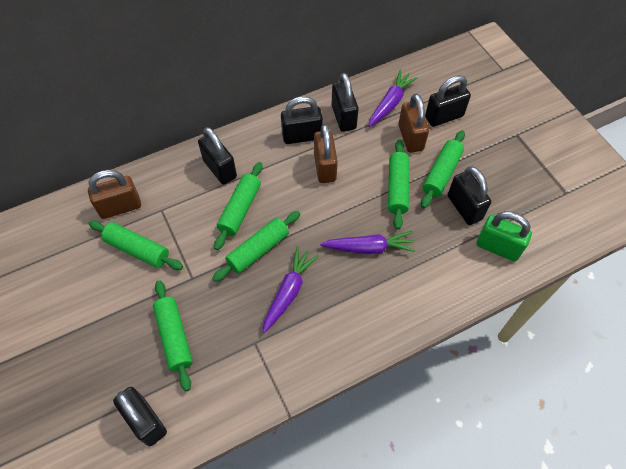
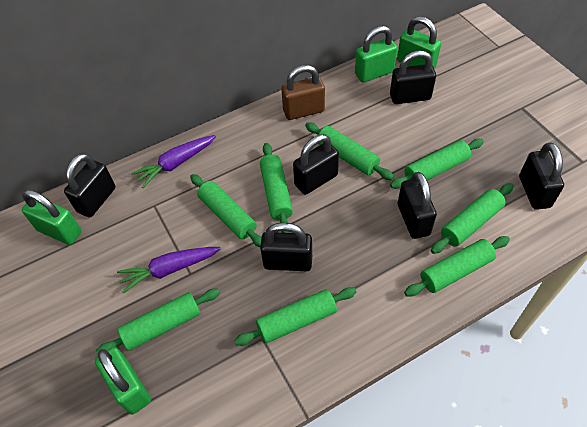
brown padlock: [88,170,141,219] [314,124,338,183] [398,94,429,153] = 3 -> [281,65,325,120] = 1
green padlock: [476,211,532,261] = 1 -> [22,190,81,245] [95,347,151,414] [355,26,398,82] [397,16,441,69] = 4
green rolling pin: [88,220,183,270] [153,280,193,391] [212,211,300,282] [214,162,263,250] [388,140,409,230] [421,130,465,208] = 6 -> [96,289,220,354] [190,174,262,247] [234,287,356,346] [260,143,293,233] [305,122,394,180] [390,139,484,188] [404,236,510,296] [431,183,514,254] = 8
purple carrot: [263,247,319,333] [320,231,415,254] [369,70,418,127] = 3 -> [117,247,221,293] [131,135,216,188] = 2

